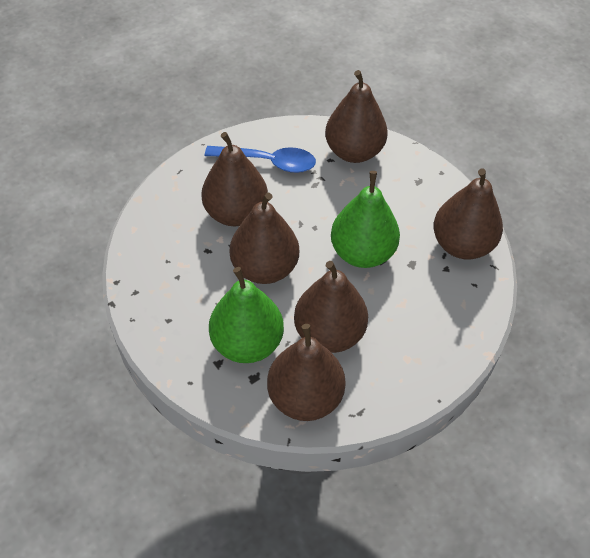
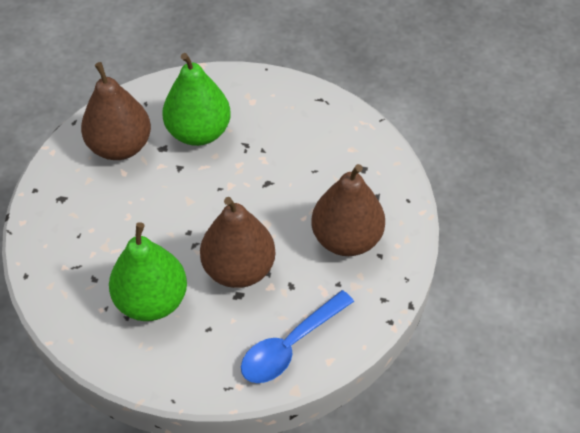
brown pear: [201,132,268,226] [230,193,299,284] [267,324,346,421] [294,261,368,353] [325,70,388,163] [433,168,503,259] = 6 -> [81,62,151,160] [200,197,275,288] [311,164,385,256] = 3

